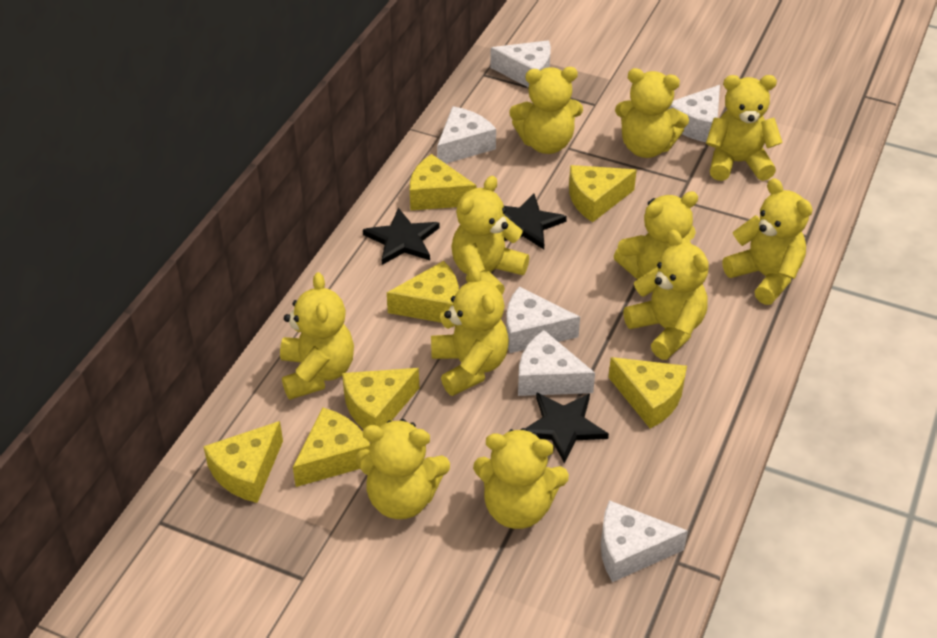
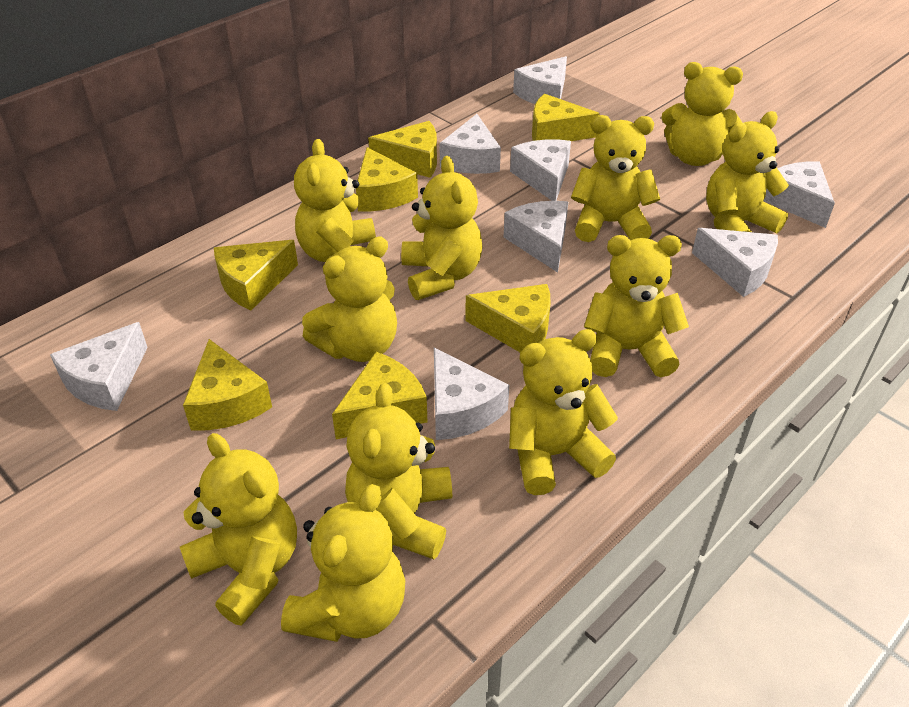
black star: [363,208,440,265] [504,193,567,249] [526,392,609,464] = 3 -> none = 0
white cheese: [437,106,496,164] [490,40,551,88] [506,287,580,353] [518,330,595,396] [601,500,688,582] [667,85,720,142] = 6 -> [50,322,148,411] [434,347,509,440] [440,114,501,174] [504,201,568,273] [510,139,571,201] [513,56,567,104] [692,228,778,297] [764,161,835,228] = 8

